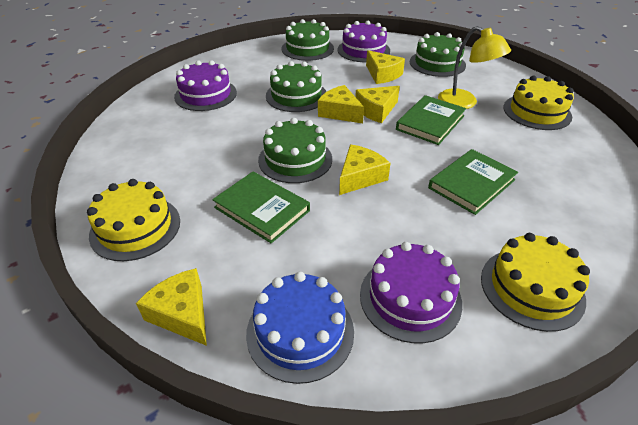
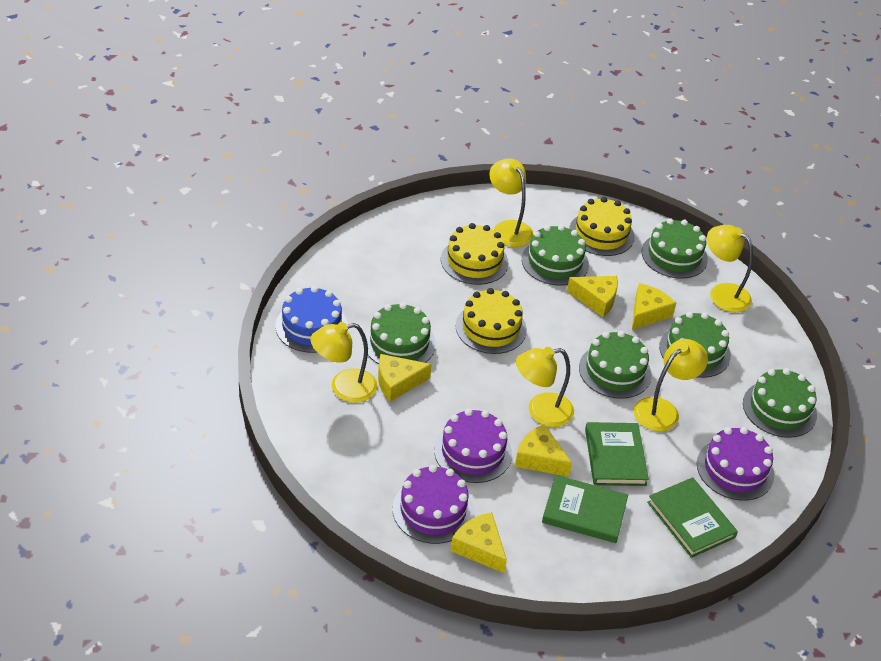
green cake: [258,118,332,183] [266,61,326,112] [282,19,334,61] [410,32,466,77] = 4 -> [365,302,436,364] [522,225,589,285] [579,331,652,399] [642,219,708,279] [659,312,731,378] [743,368,817,438] = 6
yellow lamp: [438,26,511,109] = 1 -> [311,322,378,403] [489,158,534,247] [516,347,574,427] [634,339,708,432] [707,225,753,312] = 5

